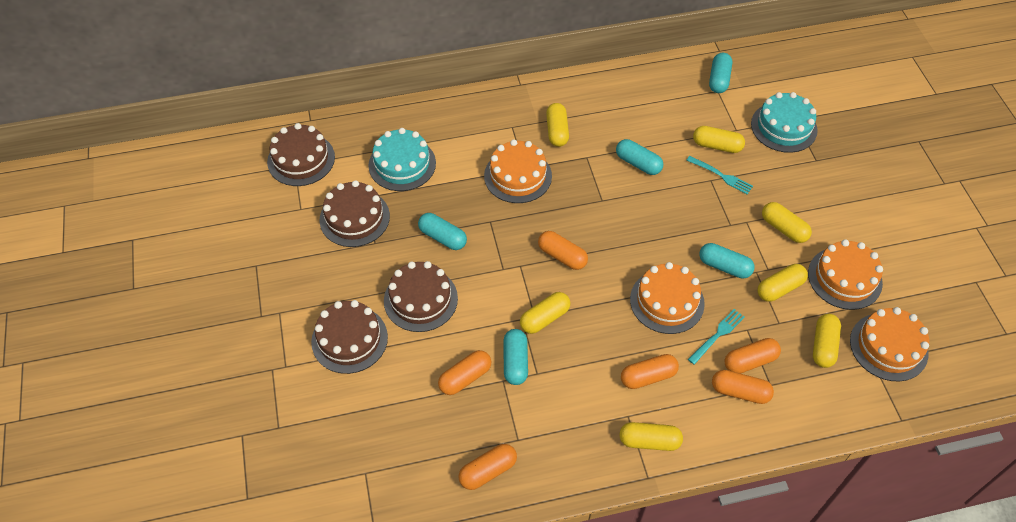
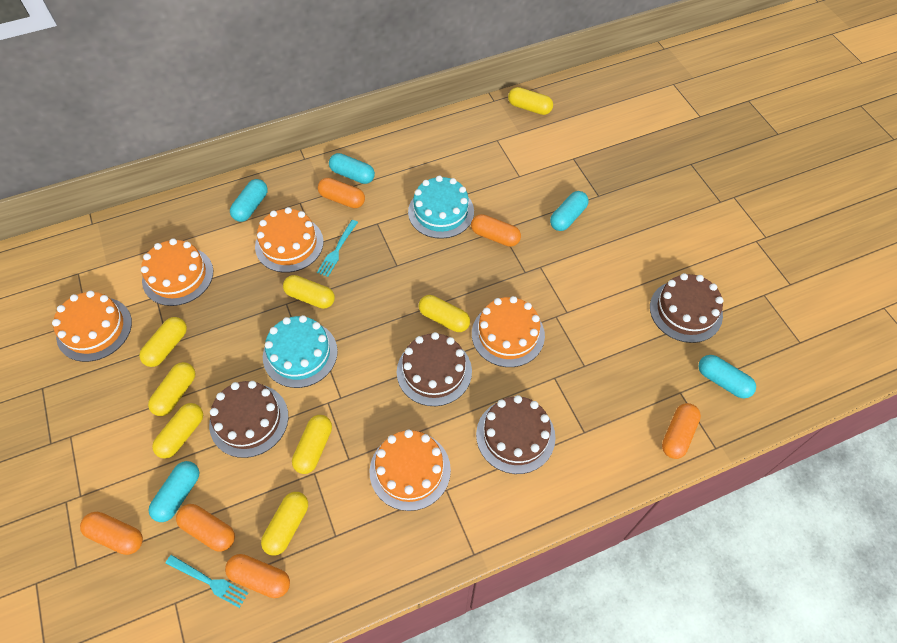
orange cake: [484,139,552,203] [630,262,705,334] [808,239,883,310] [850,307,929,381] = 4 -> [52,291,132,362] [141,238,213,306] [255,207,324,273] [370,429,451,511] [472,296,545,367] = 5
yellow capsule: [520,292,570,334] [546,103,569,147] [619,422,683,451] [693,126,745,153] [757,264,808,302] [762,202,812,243] [813,314,841,368] = 7 -> [139,317,187,367] [148,362,196,416] [152,403,203,459] [261,492,308,556] [283,275,335,309] [292,415,332,474] [419,295,470,332] [508,87,553,115] = 8

